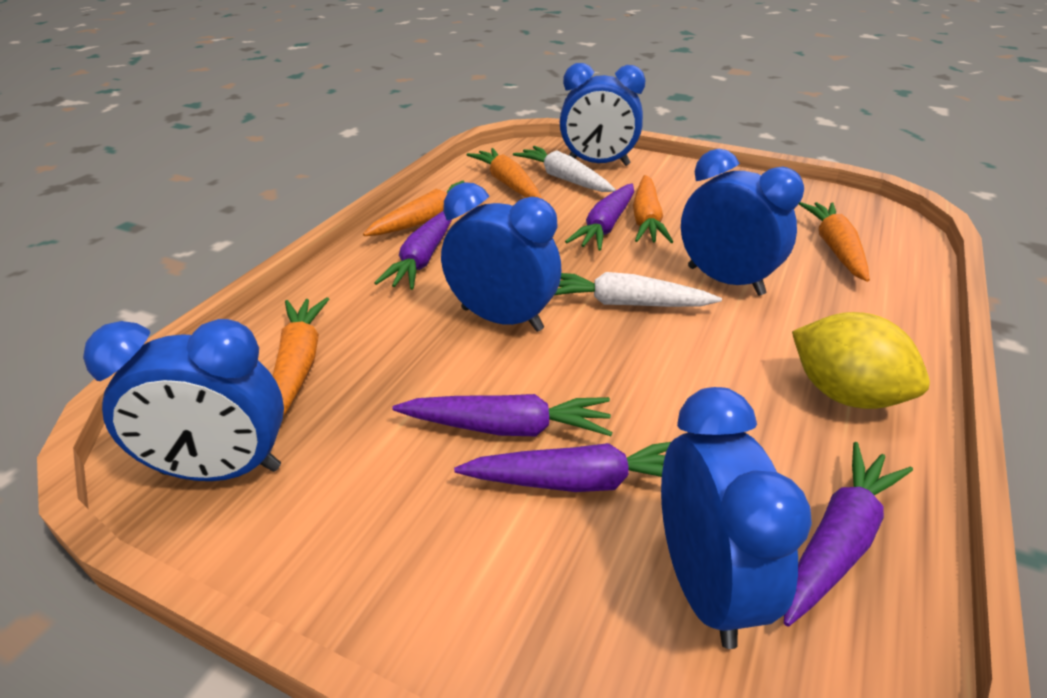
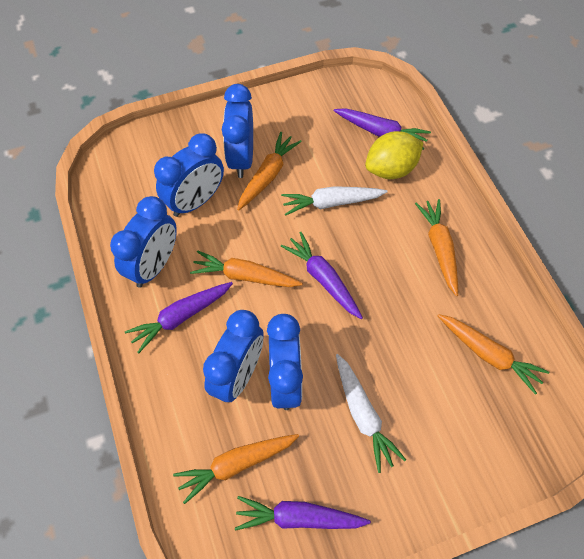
purple carrot: [374,211,452,290] [392,394,613,436] [454,442,671,492] [565,183,634,251] [784,442,913,627] = 5 -> [125,282,233,353] [235,496,371,531] [281,232,363,319] [334,108,431,150] = 4

